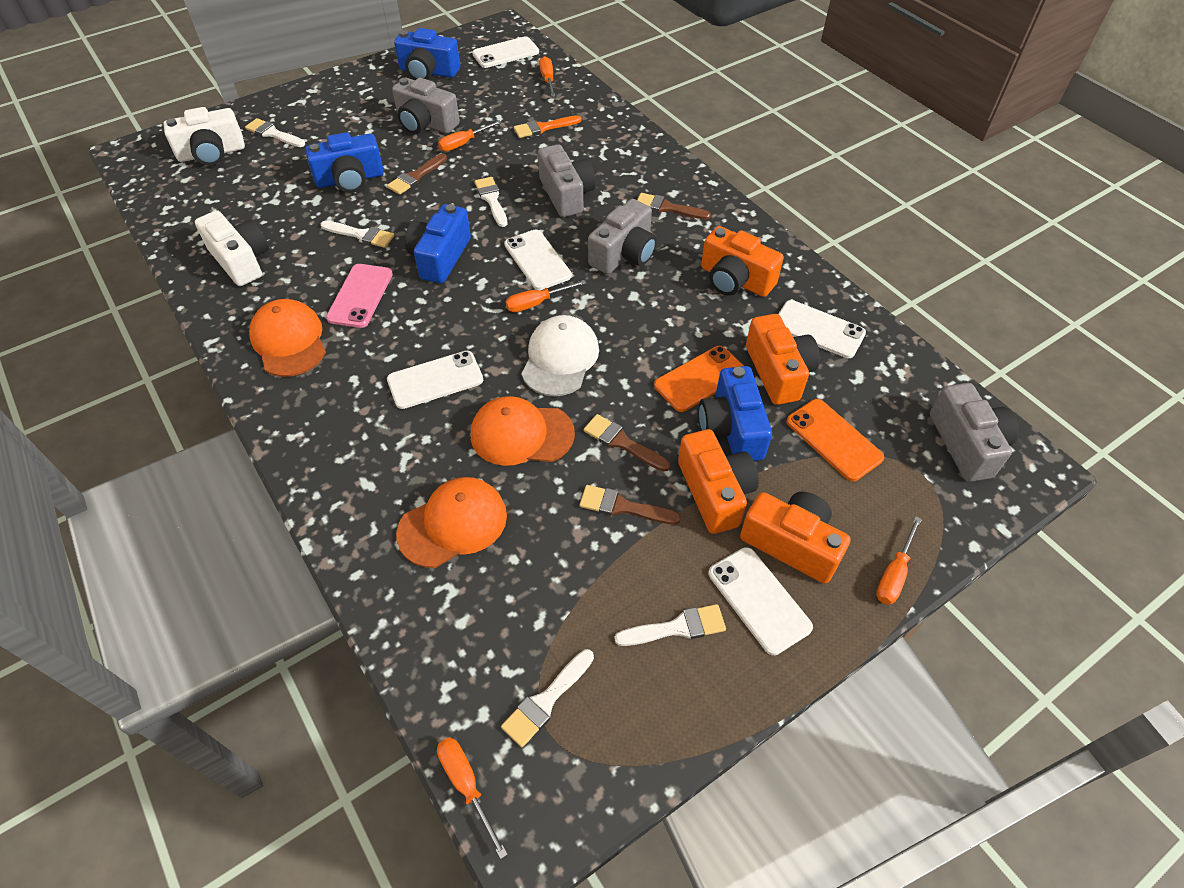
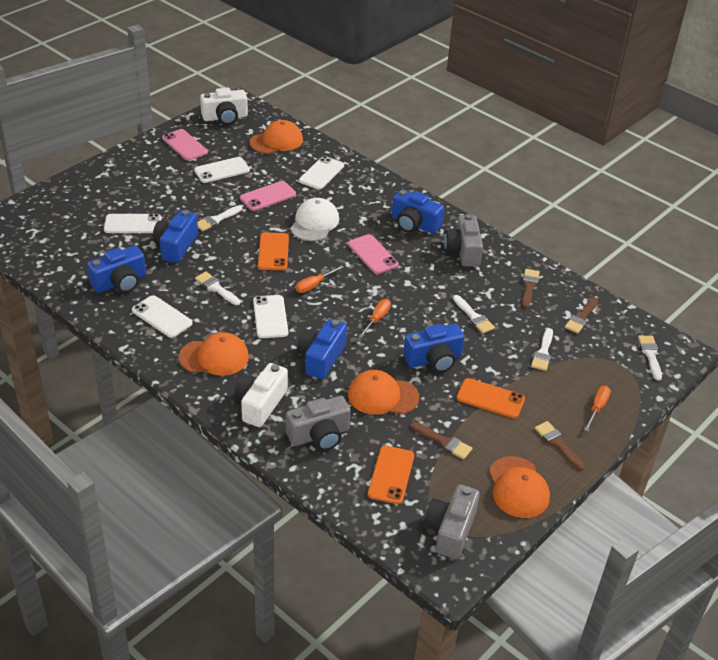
blue camera: [305,132,384,193] [394,28,460,80] [405,204,471,283] [699,366,772,461] = 4 -> [87,246,146,293] [153,210,198,263] [297,319,347,379] [392,189,444,234] [403,324,465,373] = 5
grey camera: [392,78,460,134] [538,144,595,217] [588,199,657,274] [930,383,1019,482] = 4 -> [286,396,351,451] [424,484,480,559] [444,214,483,267] = 3
orange brush: [514,115,581,138] = 1 -> none = 0
orange camera: [678,429,759,534] [701,226,784,297] [740,492,851,584] [746,314,820,405] = 4 -> none = 0
orange cap: [249,299,326,377] [396,477,507,568] [471,396,575,466] = 3 -> [179,332,249,376] [250,120,303,154] [348,370,419,415] [489,456,550,518] = 4
orange phone: [654,346,744,412] [786,399,884,481] = 2 -> [258,232,289,270] [368,446,414,504] [457,378,525,418] = 3
orange screwdriver: [437,737,508,859] [438,120,502,152] [505,280,586,312] [539,56,556,97] [876,516,922,605] = 5 -> [296,265,344,293] [358,299,391,338] [584,386,611,431] = 3
pink phone: [326,264,393,328] = 1 -> [162,129,208,160] [240,181,296,211] [348,234,398,274] = 3

